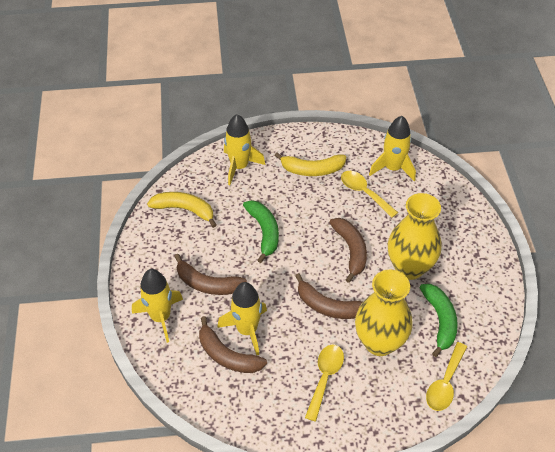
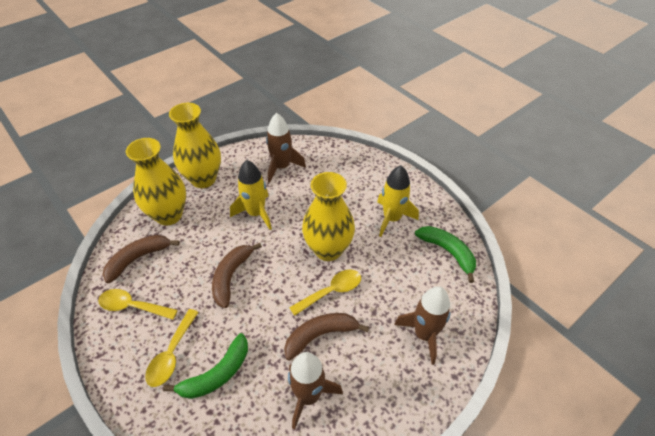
brown banana: [174,254,247,295] [199,316,267,373] [295,273,362,319] [329,218,367,283] = 4 -> [102,235,180,283] [212,243,262,308] [284,313,369,361] = 3
brown rocket: none = 0 -> [266,113,306,183] [288,352,343,430] [394,286,451,365] = 3
yellow banana: [147,192,216,228] [274,153,346,176] = 2 -> none = 0
yellow rocket: [132,269,183,343] [217,282,267,355] [224,114,265,185] [369,116,416,181] = 4 -> [230,160,272,230] [377,165,419,237] = 2
yellow vase: [355,270,412,356] [388,193,442,280] = 2 -> [126,138,186,226] [169,103,221,188] [302,172,355,261] = 3

